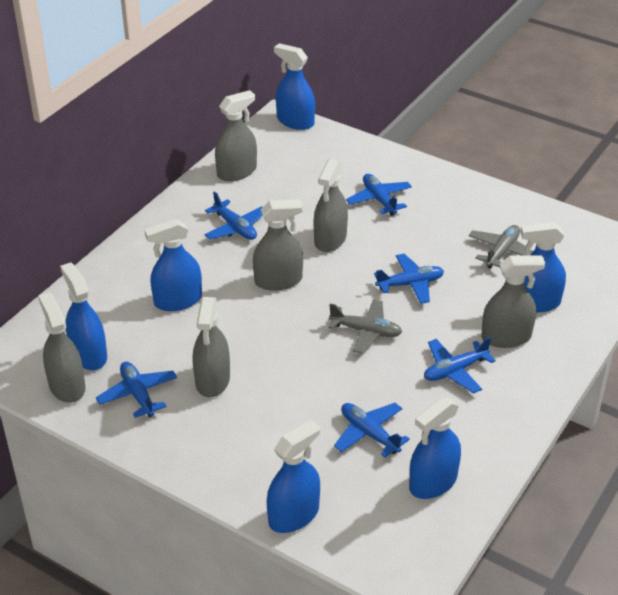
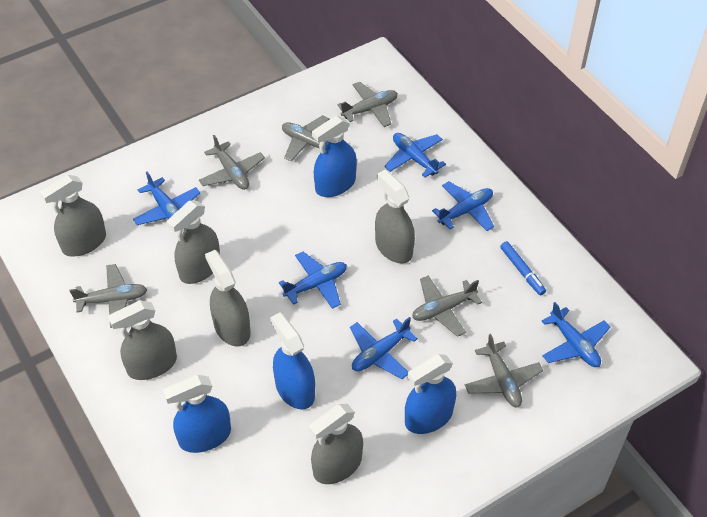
blue marker: none = 0 -> [500,241,546,296] = 1
blue spray bottle: [60,262,107,370] [144,219,202,311] [267,419,320,533] [274,43,315,130] [409,397,461,499] [520,222,566,313] = 6 -> [163,375,231,453] [270,312,315,409] [312,115,357,197] [405,354,456,434] = 4
grey plane: [328,299,402,354] [469,225,534,269] = 2 -> [70,264,147,328] [199,135,265,190] [282,115,330,162] [337,82,398,127] [412,276,482,337] [465,334,543,407] = 6

